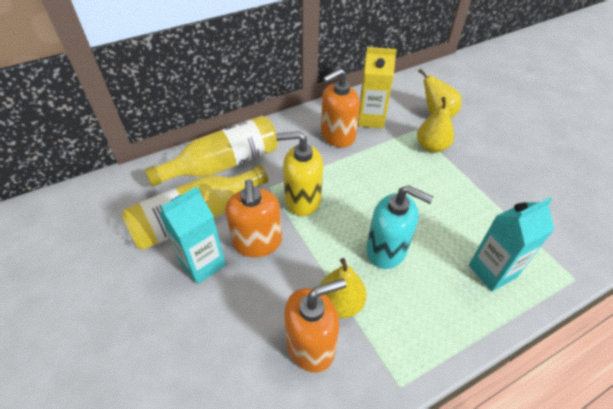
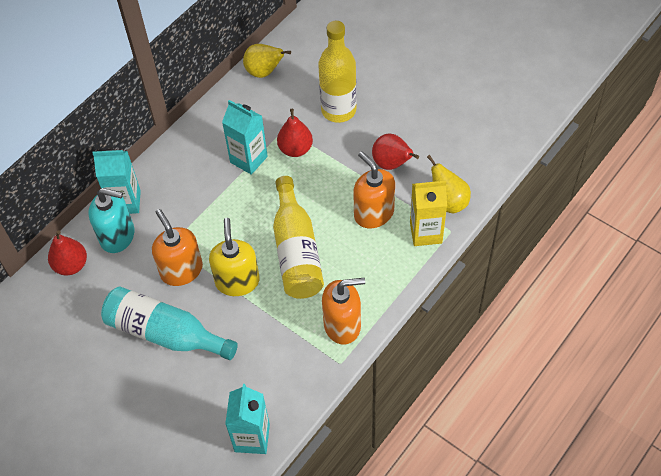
red pear: none = 0 -> [48,230,87,275] [277,109,313,157] [372,134,419,170] = 3
turquoise bottle: none = 0 -> [101,286,238,360] = 1
turquoise carton: [159,186,226,284] [469,198,554,291] = 2 -> [92,149,141,214] [222,100,268,175] [225,384,270,454] = 3
yellow pear: [320,258,367,318] [417,97,454,153] [418,69,461,118] = 3 -> [243,44,291,78] [427,155,471,213] = 2

